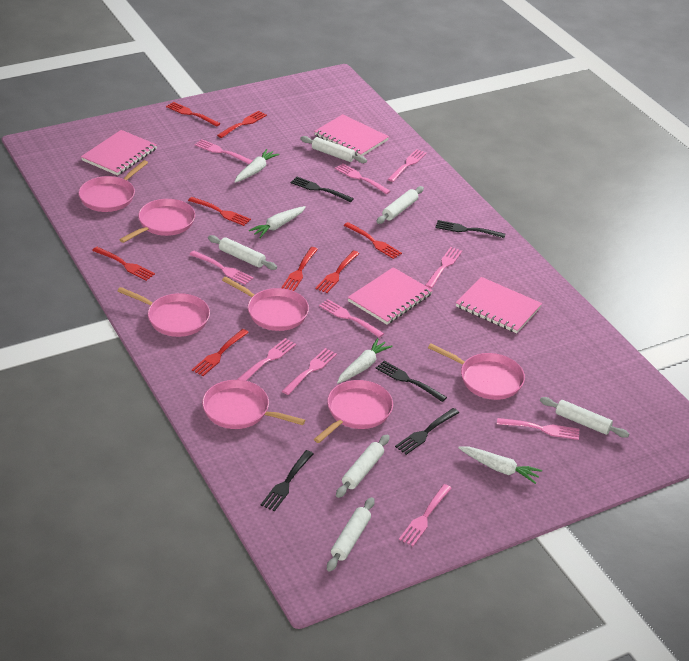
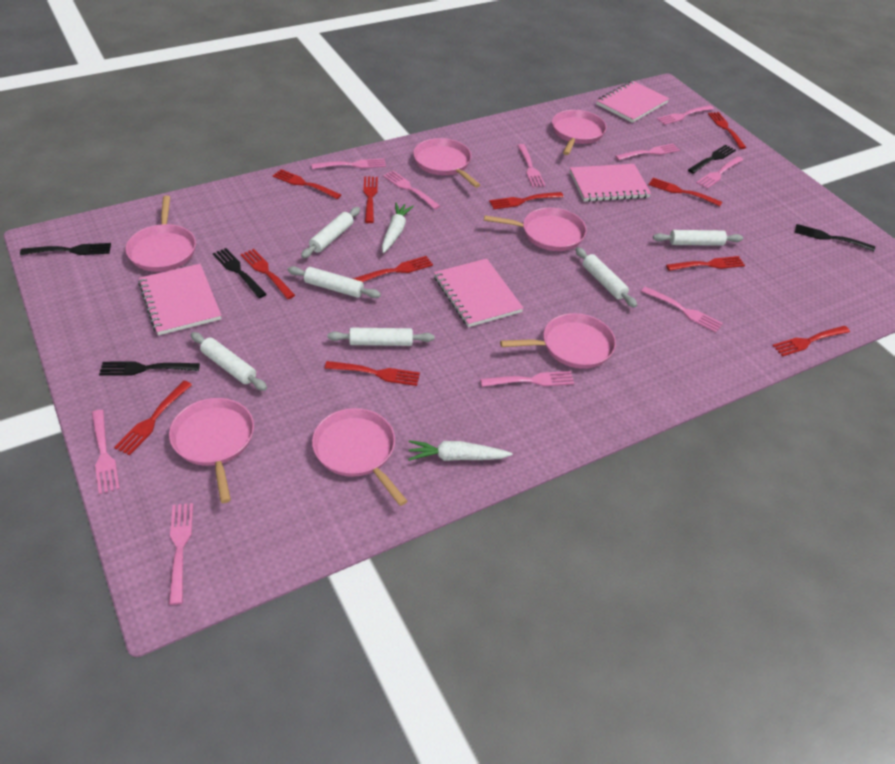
red fork: [92,247,155,281] [166,102,221,127] [188,197,251,226] [192,329,249,376] [217,111,267,138] [281,247,318,291] [315,251,360,293] [343,222,402,259] = 8 -> [114,381,192,456] [241,249,295,299] [273,169,341,199] [325,361,420,386] [353,256,433,282] [363,176,378,223] [489,192,564,209] [649,178,722,206] [666,256,745,271] [708,112,747,149] [772,326,850,357] = 11
white carrot: [235,149,279,182] [249,206,306,238] [337,338,393,383] [458,446,542,484] = 4 -> [382,203,414,253] [408,440,512,461] = 2

